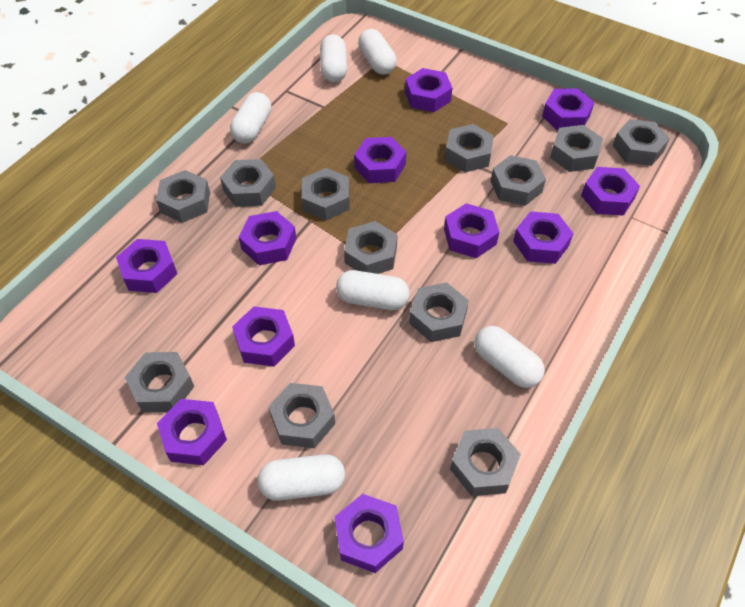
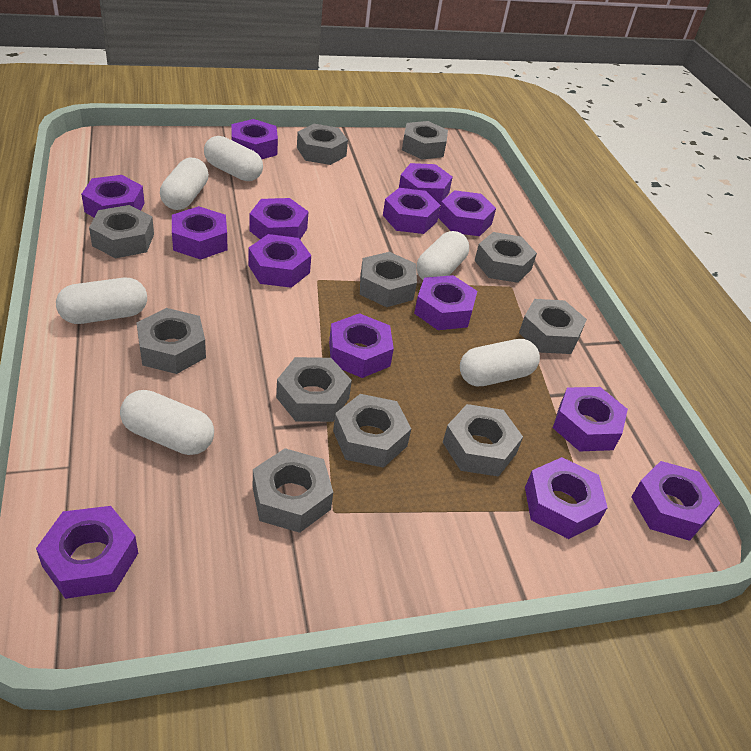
grey nut: [125,352,194,413] [156,170,210,223] [220,159,276,207] [268,383,335,448] [302,168,350,221] [344,221,398,274] [409,282,469,342] [445,124,494,172] [450,428,521,496] [491,155,546,206] [550,125,603,172] [613,119,670,166] = 12 -> [89,205,154,258] [136,308,206,374] [253,448,333,533] [276,357,352,422] [297,124,348,165] [333,394,411,468] [360,252,417,307] [402,121,448,160] [443,404,523,477] [474,232,537,283] [519,299,587,354] = 11
purple nut: [116,239,177,293] [157,399,227,465] [232,306,295,367] [239,211,296,265] [335,494,404,573] [354,137,406,183] [405,68,452,112] [444,203,499,258] [513,211,574,264] [542,88,594,131] [581,167,640,216] = 11 -> [36,506,138,599] [81,175,145,217] [172,206,227,260] [231,119,278,159] [248,234,311,288] [249,198,309,239] [329,313,394,378] [383,188,441,234] [399,163,453,205] [414,275,477,330] [438,190,496,236] [525,457,608,539] [553,387,628,451] [631,461,720,541] = 14

